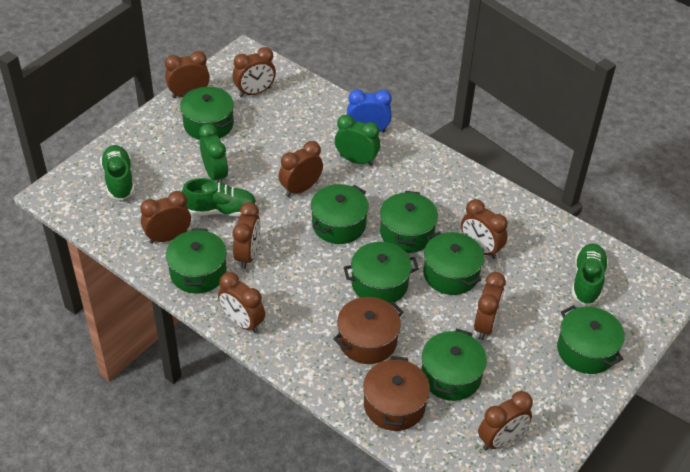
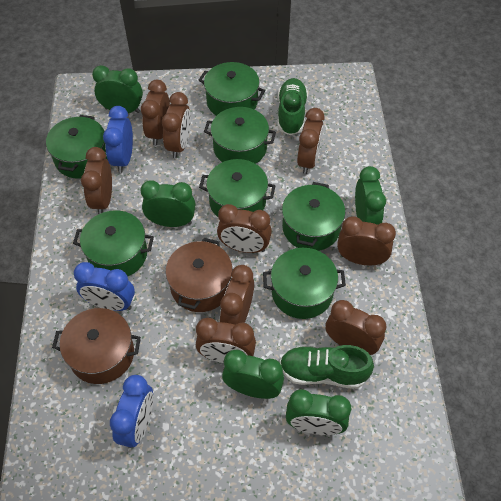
blue clock: [347,90,392,133] = 1 -> [74,262,135,311] [103,106,133,173] [110,375,153,448] = 3
green clock: [199,124,228,183] [335,115,380,166] = 2 -> [92,65,143,113] [141,180,195,227] [222,349,284,399] [286,389,351,435] [355,166,386,225] = 5
green pot: [166,229,227,294] [180,87,234,140] [311,184,369,244] [343,242,419,303] [380,191,438,253] [421,329,487,401] [423,231,484,295] [557,305,625,374] = 8 -> [46,115,108,179] [73,211,154,276] [199,62,265,116] [199,159,276,217] [204,107,276,164] [263,248,346,319] [282,182,345,251] = 7
green shoe: [100,145,135,200] [182,178,257,217] [572,244,608,305] = 3 -> [278,78,308,135] [280,345,374,389] = 2

